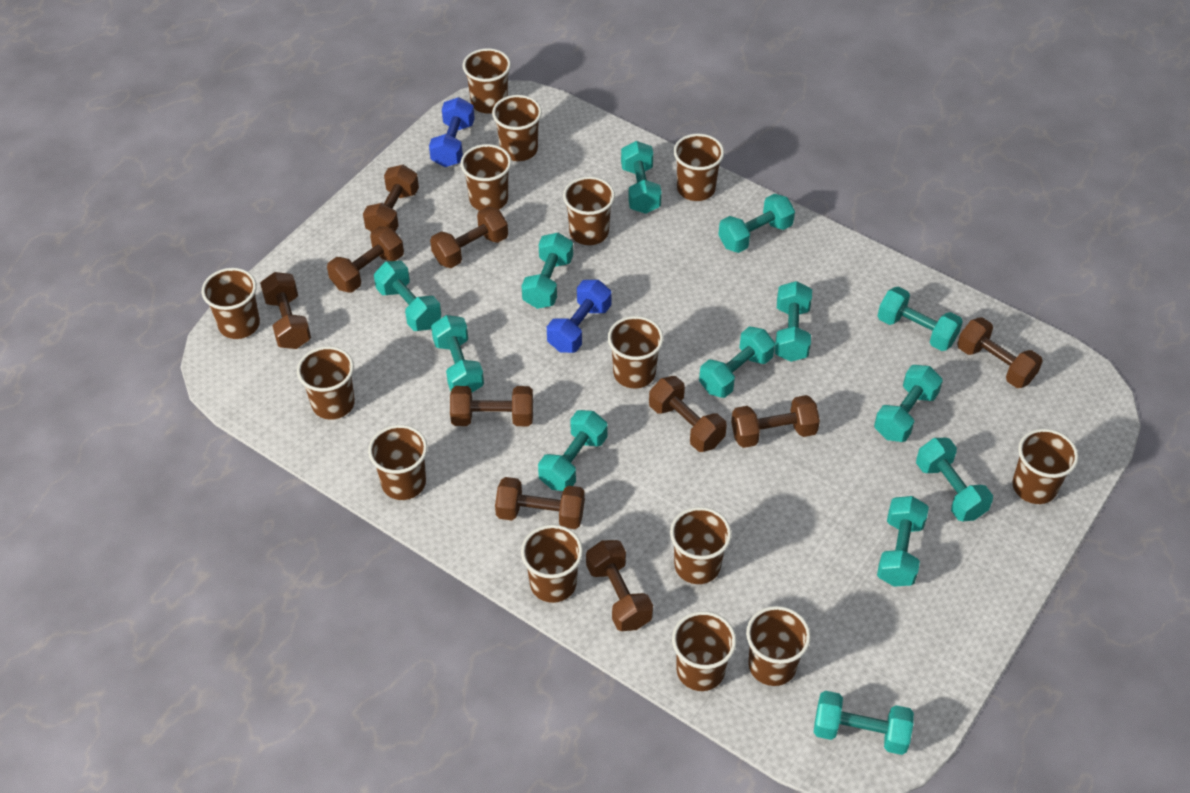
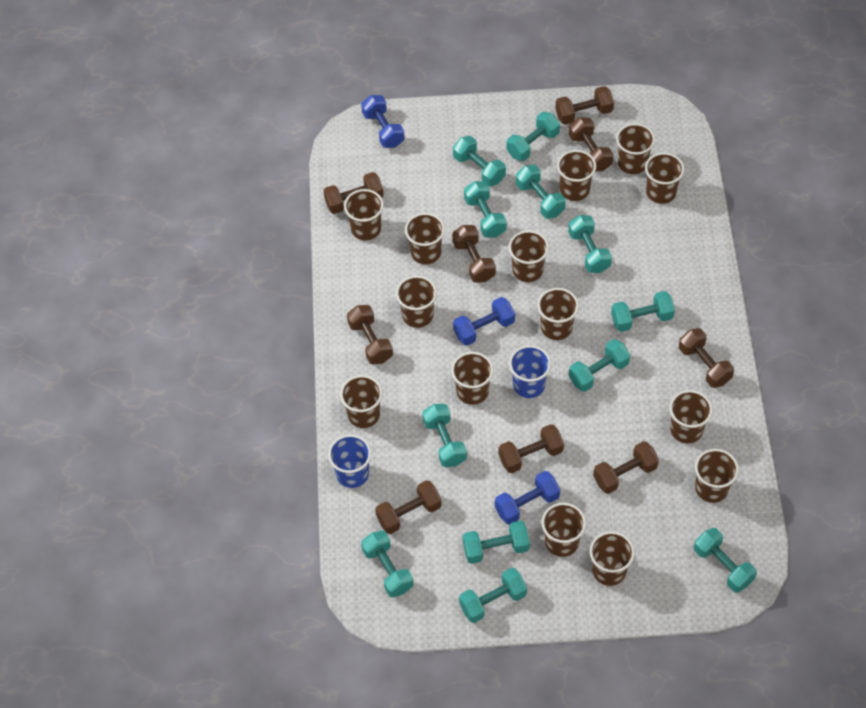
blue cup: none = 0 -> [328,434,371,488] [509,345,551,398] = 2
blue dumbbell: [429,97,475,167] [547,280,612,353] = 2 -> [361,95,405,148] [453,297,515,346] [495,471,560,525] = 3
brown dumbbell: [260,272,311,349] [327,226,404,293] [363,165,419,232] [430,207,508,268] [450,386,533,426] [495,477,585,529] [586,540,653,631] [649,376,727,452] [731,395,820,448] [957,317,1043,388] = 10 -> [323,172,384,214] [347,305,393,364] [375,480,442,534] [452,225,496,282] [499,424,564,473] [555,86,614,125] [569,117,613,171] [593,441,659,494] [679,328,734,388] = 9
turquoise dumbbell: [374,261,441,331] [431,315,484,393] [522,233,573,309] [538,410,608,491] [621,141,662,214] [699,326,775,398] [718,194,795,253] [775,281,812,362] [813,691,914,755] [874,365,943,442] [877,287,963,351] [877,496,929,587] [916,438,993,521] = 13 -> [361,530,414,597] [422,404,467,467] [453,136,506,186] [459,568,527,623] [463,520,530,564] [464,181,507,238] [507,112,560,161] [516,165,566,219] [568,215,612,273] [569,339,630,392] [611,291,675,332] [694,528,757,593] = 12

